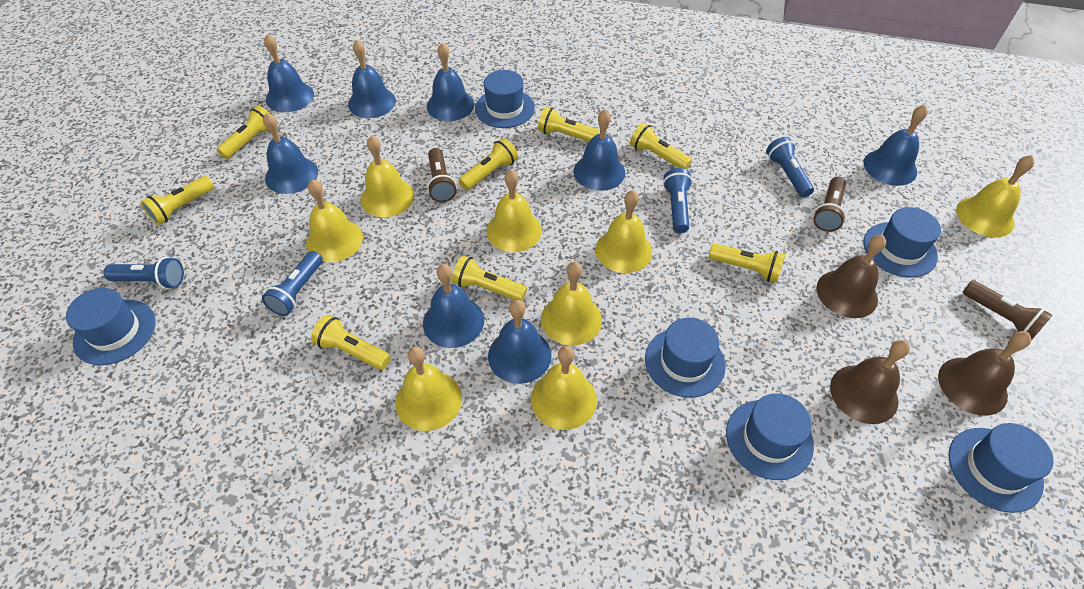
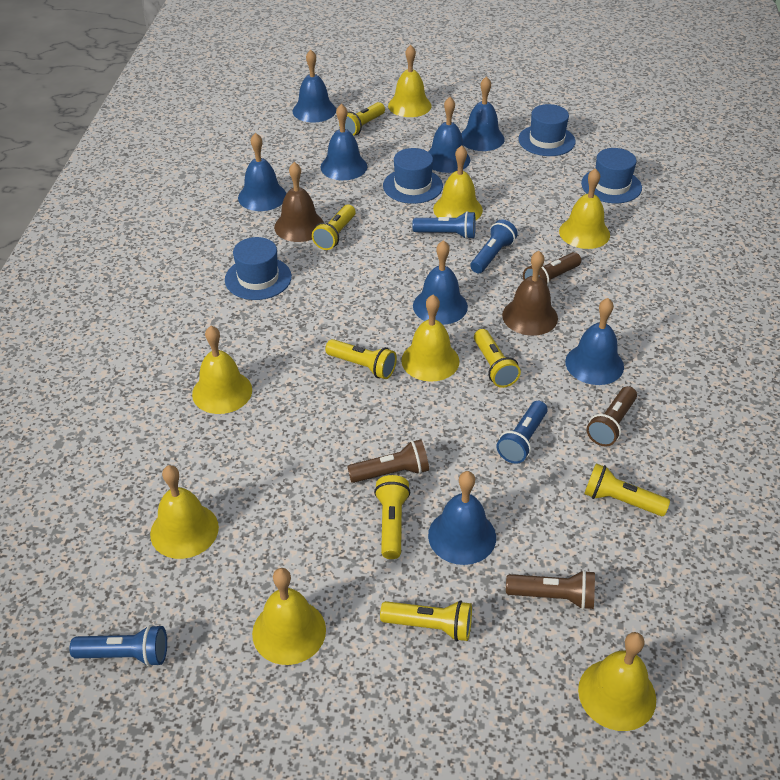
blue hat: [66,288,155,365] [475,70,535,128] [645,317,726,398] [726,393,814,480] [863,207,941,277] [949,423,1054,513] = 6 -> [225,237,292,300] [383,148,443,204] [518,104,576,156] [581,148,642,203] = 4
brown bell: [817,235,886,318] [830,340,910,424] [938,331,1031,416] = 3 -> [274,162,324,242] [502,251,558,336] = 2
brown flashlight: [427,148,457,202] [813,177,846,232] [963,280,1052,340] = 3 -> [347,439,429,483] [506,570,595,610] [523,252,581,286] [587,386,637,446] = 4
yellow flashlight: [141,176,214,225] [217,105,270,159] [311,315,391,370] [452,255,527,301] [458,138,518,190] [538,106,600,142] [630,122,692,170] [709,243,785,283] = 8 -> [312,205,356,250] [325,339,397,379] [339,102,385,136] [374,475,410,559] [380,600,472,641] [474,329,521,388] [584,463,670,516] = 7

